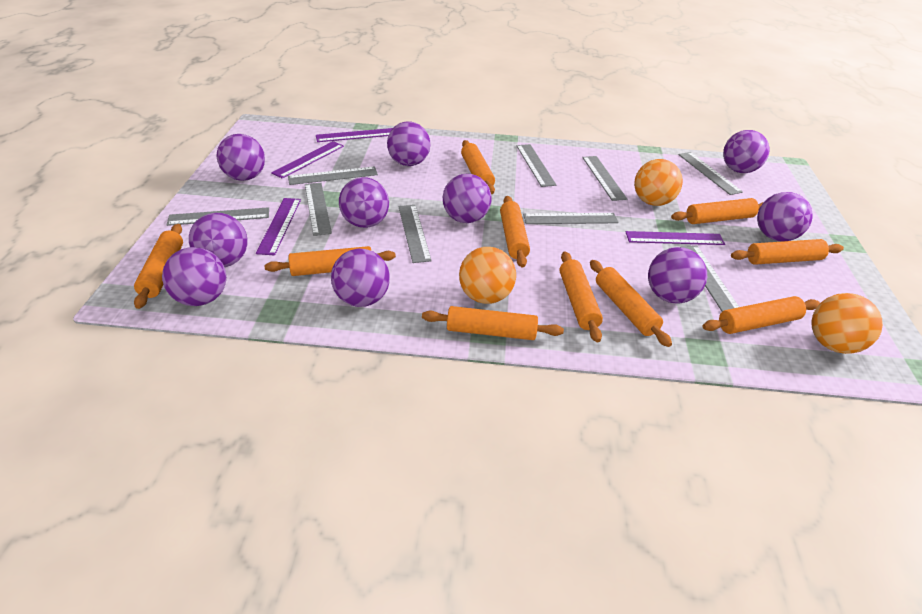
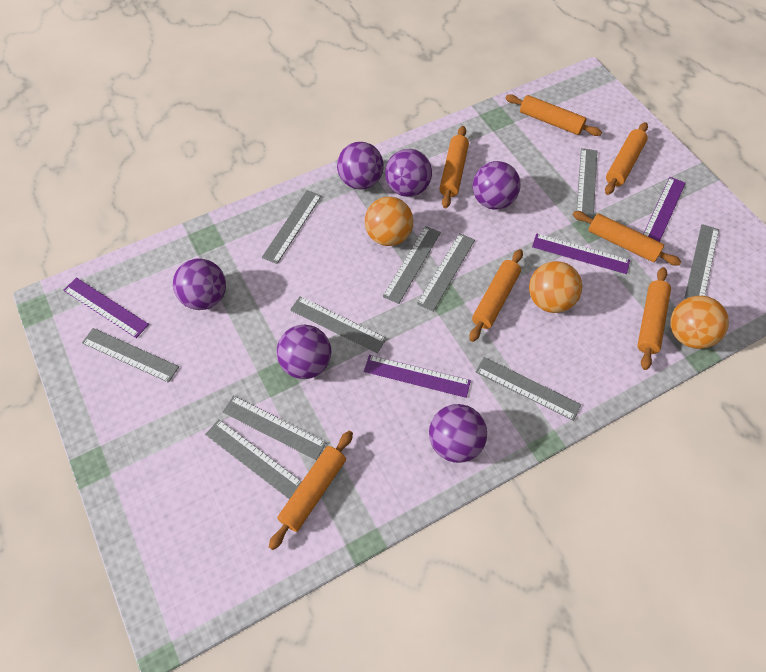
grey ruler: [166,207,269,226] [288,166,378,185] [305,183,332,236] [398,205,432,263] [516,144,556,187] [523,213,618,224] [582,156,627,201] [678,152,743,195] [680,246,739,312] = 9 -> [82,328,179,383] [205,419,302,499] [223,396,326,460] [262,190,321,264] [290,297,387,353] [383,226,441,304] [417,233,475,312] [476,357,581,421] [576,148,597,219] [685,224,719,299] = 10
orange rolling pin: [134,224,183,309] [264,246,396,276] [422,306,564,340] [461,140,495,194] [500,196,530,268] [560,252,603,342] [590,260,672,347] [671,198,763,224] [703,296,820,334] [731,239,844,265] = 10 -> [269,431,353,550] [439,126,469,208] [469,249,523,342] [505,94,602,136] [573,211,681,266] [605,122,648,195] [637,267,671,370] = 7
purple ball: [162,247,226,306] [189,213,248,267] [217,134,265,181] [331,249,390,307] [339,177,389,228] [387,121,430,166] [443,174,491,223] [648,247,707,304] [723,130,770,173] [757,192,813,242] = 10 -> [173,258,226,310] [277,325,331,379] [337,142,384,190] [385,149,432,197] [429,404,487,463] [472,161,521,210] = 6

